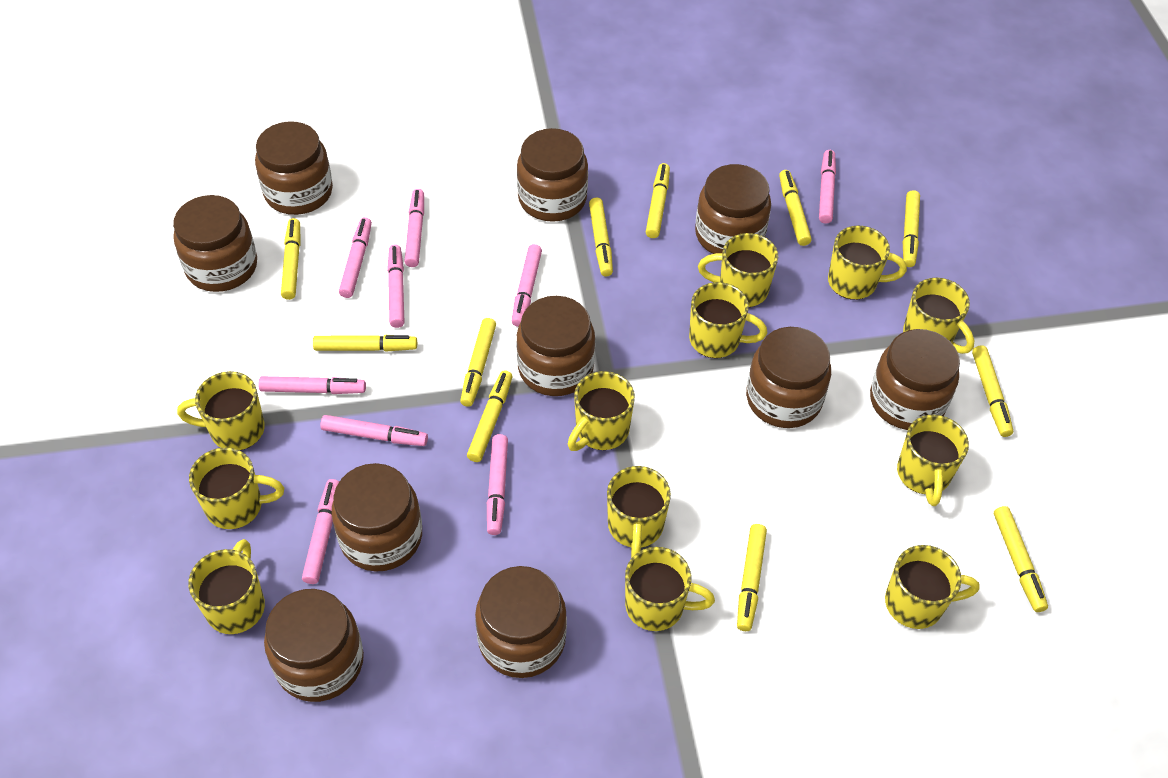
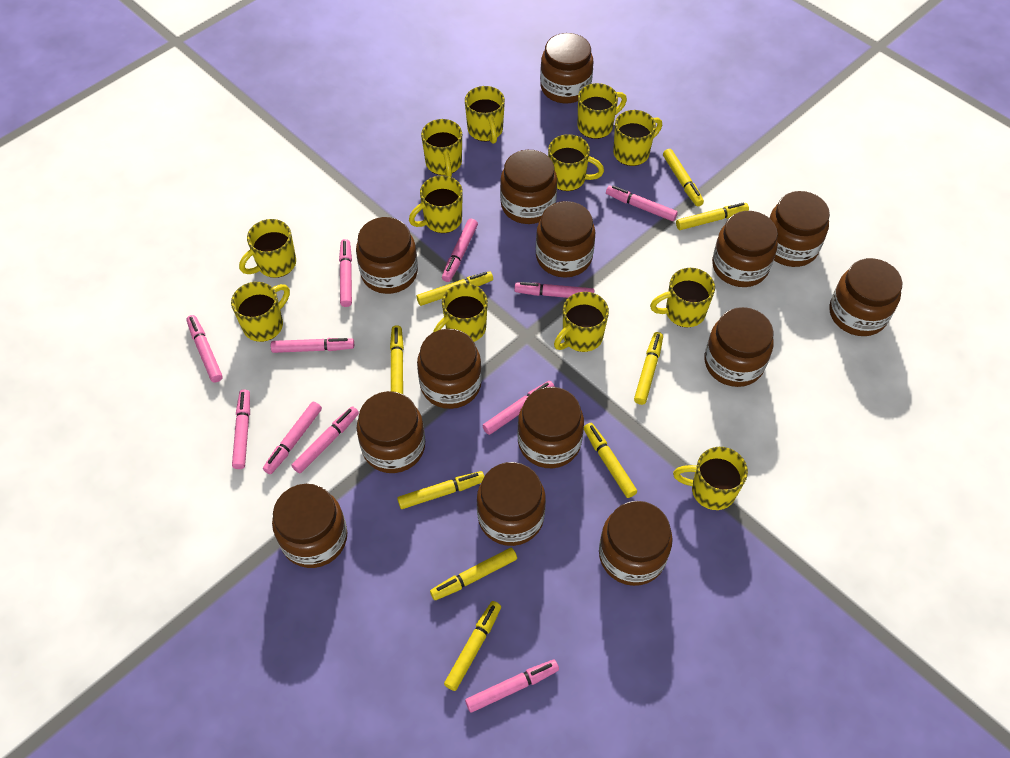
brown jar: [173,195,257,292] [255,121,333,215] [264,589,364,702] [331,463,422,572] [475,566,567,678] [516,296,595,396] [517,128,588,222] [695,164,771,254] [746,327,831,428] [870,329,960,430] = 10 -> [272,484,347,568] [356,217,418,294] [357,391,425,473] [417,329,482,409] [477,462,546,546] [500,150,557,224] [517,387,584,468] [536,201,595,278] [540,33,593,103] [599,501,673,586] [704,307,774,387] [712,211,778,287] [769,191,830,267] [829,258,903,336] = 14
pink marker: [258,376,366,394] [302,479,339,584] [320,415,428,446] [339,217,372,298] [387,244,404,328] [404,189,424,267] [487,434,508,535] [512,244,542,327] [819,150,836,223] = 9 -> [186,315,223,382] [232,389,250,469] [263,402,322,474] [271,338,354,353] [291,406,359,473] [339,239,352,307] [442,219,478,282] [465,660,559,713] [482,381,555,435] [514,282,594,298] [606,185,678,221] = 11
yellow marker: [281,218,301,300] [313,335,417,352] [460,318,496,407] [467,370,513,462] [589,198,613,276] [646,163,670,238] [737,524,767,631] [779,170,812,246] [903,190,920,267] [972,345,1013,437] [994,506,1048,612] = 11 -> [390,325,404,394] [397,471,485,509] [417,271,493,306] [430,548,517,600] [444,601,501,691] [584,423,637,498] [634,332,663,405] [663,149,704,206] [676,202,749,230] = 9

